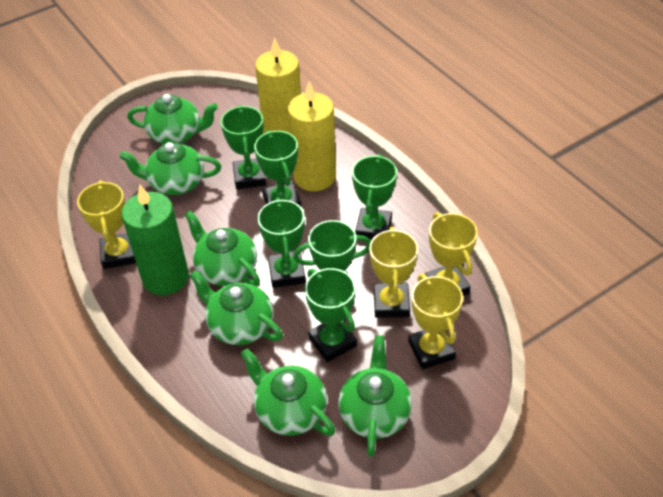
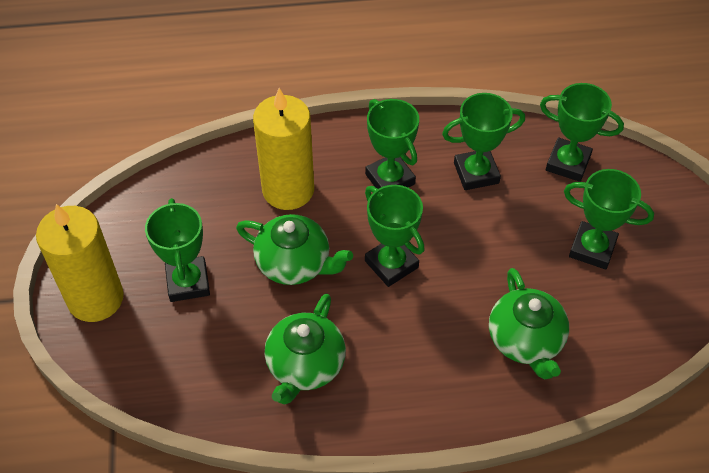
green candle: [122,185,189,295] = 1 -> none = 0
green teapot: [119,142,221,195] [127,94,218,144] [185,210,260,286] [189,270,283,345] [241,348,336,436] [338,335,412,457] = 6 -> [236,214,353,285] [265,293,346,404] [489,268,569,379] = 3
yellow trophy: [77,180,136,269] [369,227,418,318] [408,274,463,369] [425,212,478,296] = 4 -> none = 0

